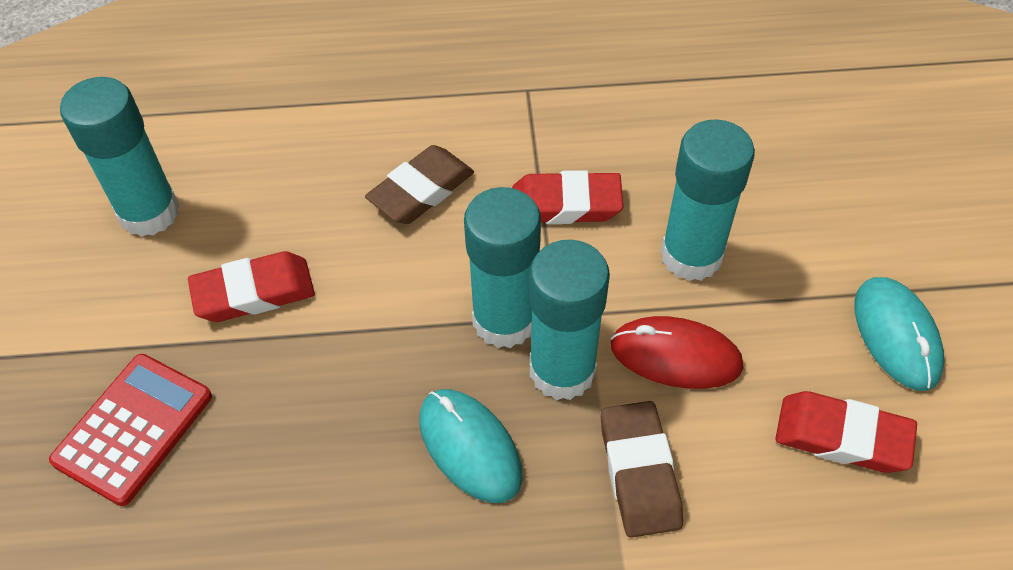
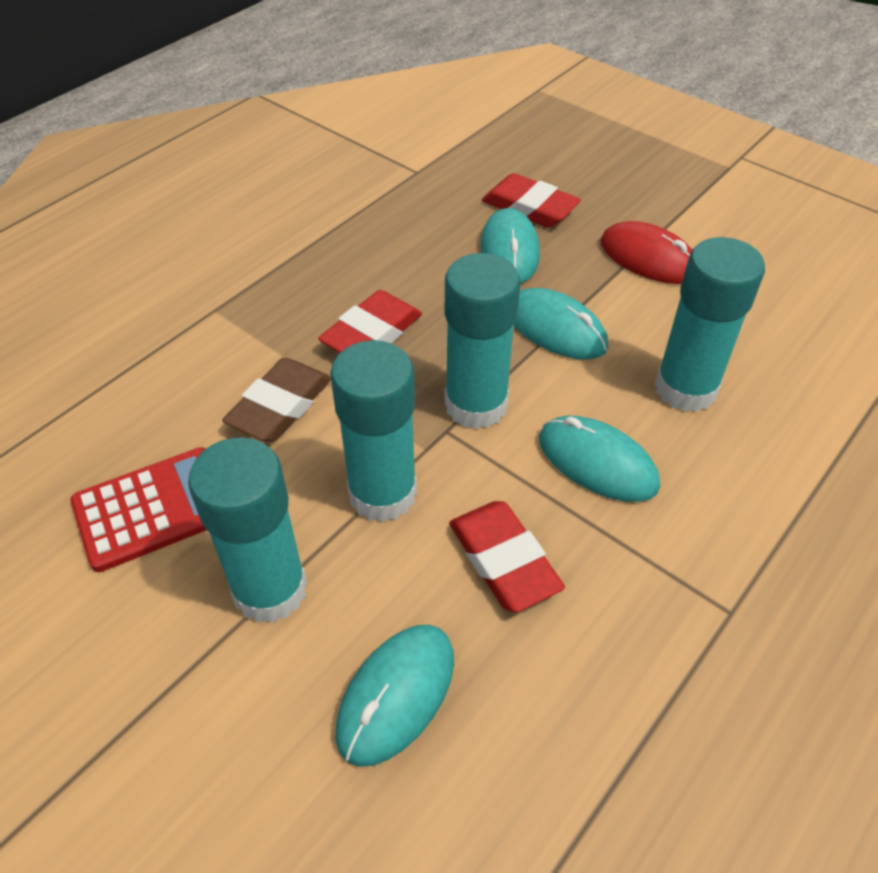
brown eraser: [365,145,474,224] [601,401,683,538] = 2 -> [222,358,331,442] = 1
turquoise mouse: [419,389,522,503] [854,277,944,391] = 2 -> [335,625,454,767] [481,208,540,283] [514,288,608,360] [539,416,660,502] = 4

